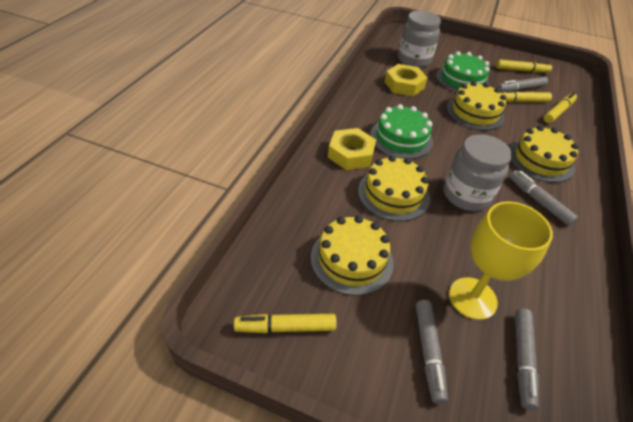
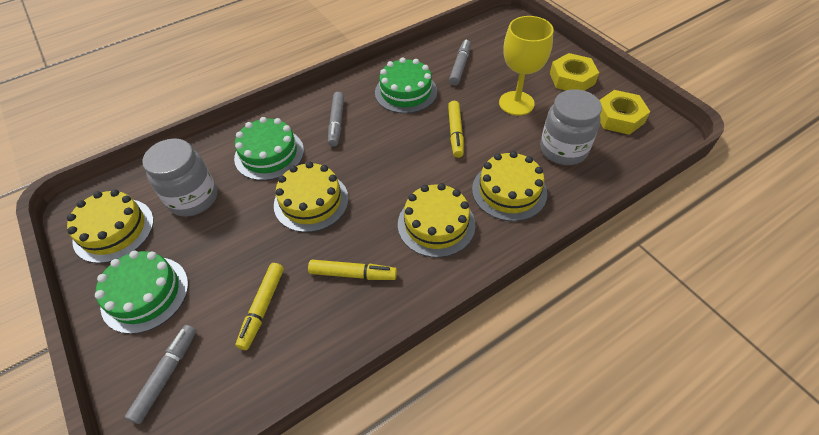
green cake: [370,104,433,159] [436,51,490,93] = 2 -> [95,251,188,334] [234,117,304,181] [375,57,437,114] = 3
grey marker: [416,300,448,404] [497,76,548,91] [509,170,578,226] [515,308,539,410] = 4 -> [125,325,197,424] [328,92,344,147] [449,40,471,85] = 3
yellow marker: [234,314,337,333] [496,60,552,73] [500,90,552,102] [544,92,577,123] = 4 -> [235,263,284,350] [308,260,397,280] [448,101,464,158] = 3

